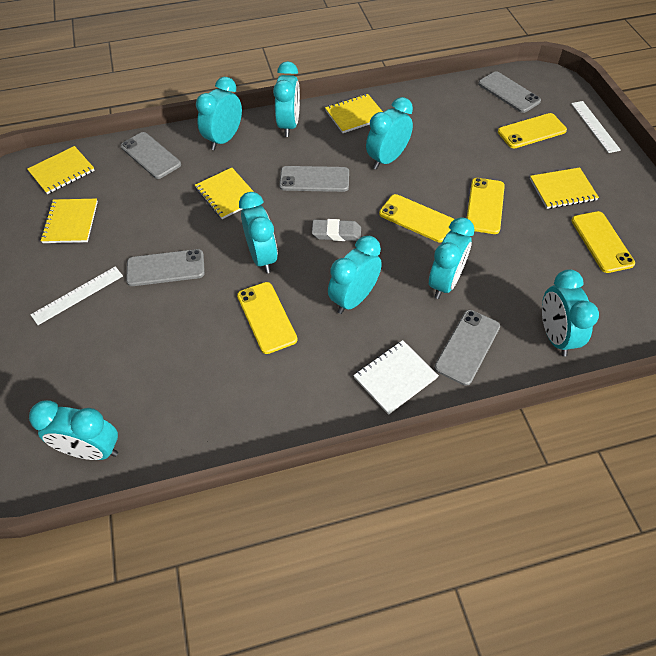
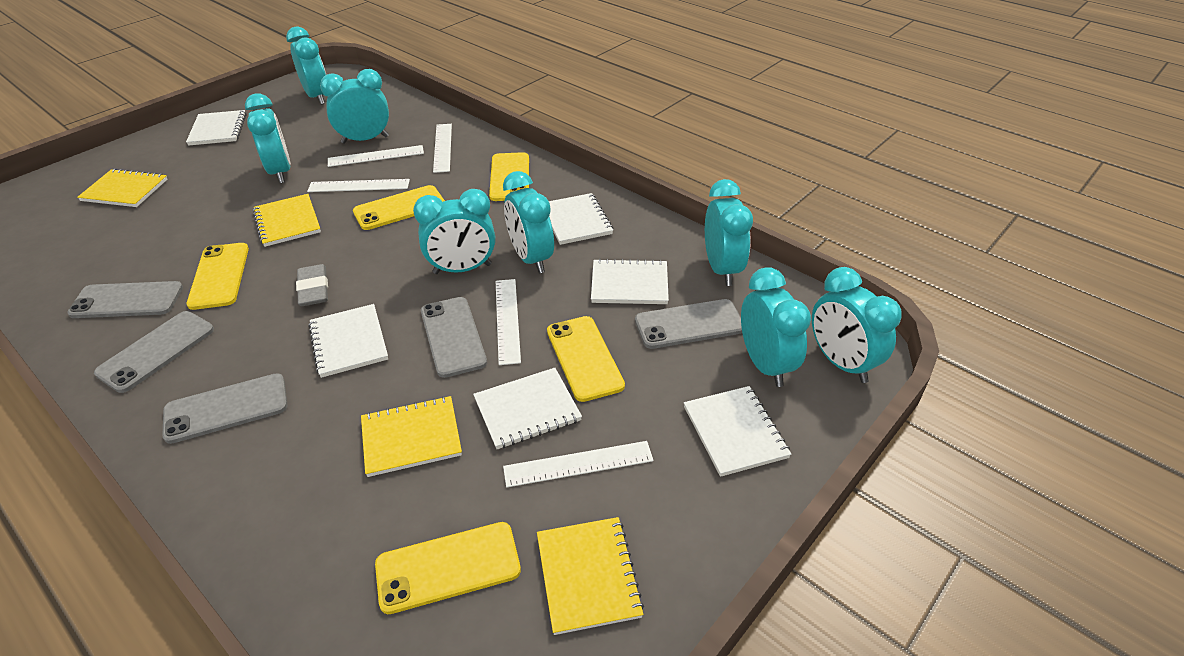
white notebook: [353,340,439,415] = 1 -> [186,110,246,146] [308,304,388,378] [473,368,582,449] [549,193,613,245] [591,259,669,304] [684,386,791,477] = 6
white ruler: [31,267,123,325] [571,101,621,153] = 2 -> [307,179,410,192] [328,145,424,167] [433,124,452,173] [496,279,521,365] [503,441,653,487] = 5
yellow notebook: [27,146,95,194] [40,199,98,243] [195,168,254,219] [325,94,383,133] [530,167,599,209] = 5 -> [77,169,168,207] [253,194,321,247] [361,396,462,477] [537,517,644,635] = 4

